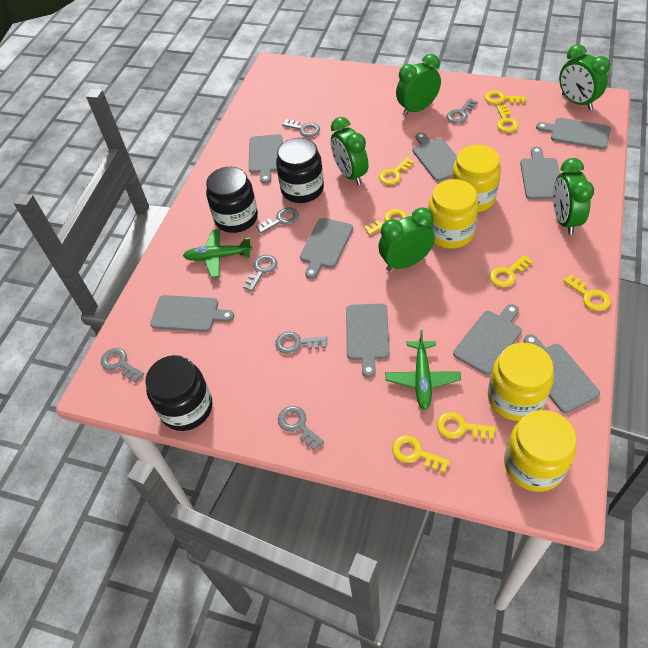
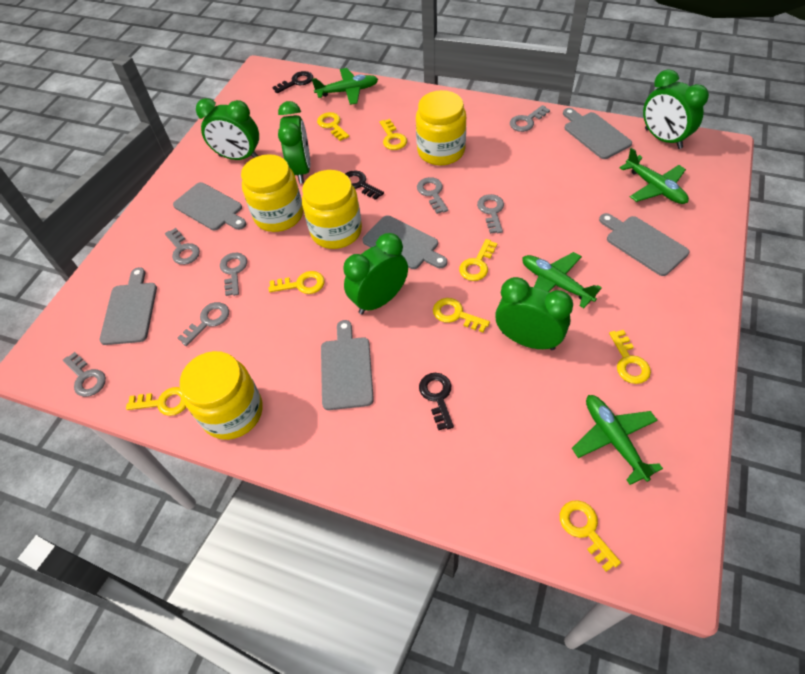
black jar: [145,355,212,431] [206,167,258,233] [276,138,324,203] = 3 -> none = 0
black key: none = 0 -> [272,71,313,93] [345,170,384,200] [419,373,454,430] = 3
green plane: [183,229,252,278] [385,330,461,410] = 2 -> [312,68,378,105] [522,252,602,308] [572,395,663,485] [620,148,689,204] = 4
grey cutting board: [150,295,234,332] [249,134,282,184] [300,218,353,279] [346,304,390,378] [413,132,457,181] [453,304,522,375] [520,147,560,199] [524,334,600,413] [536,118,611,149] = 9 -> [100,267,157,345] [173,182,246,230] [321,320,374,410] [362,215,447,269] [563,108,632,159] [599,213,689,276] = 6

